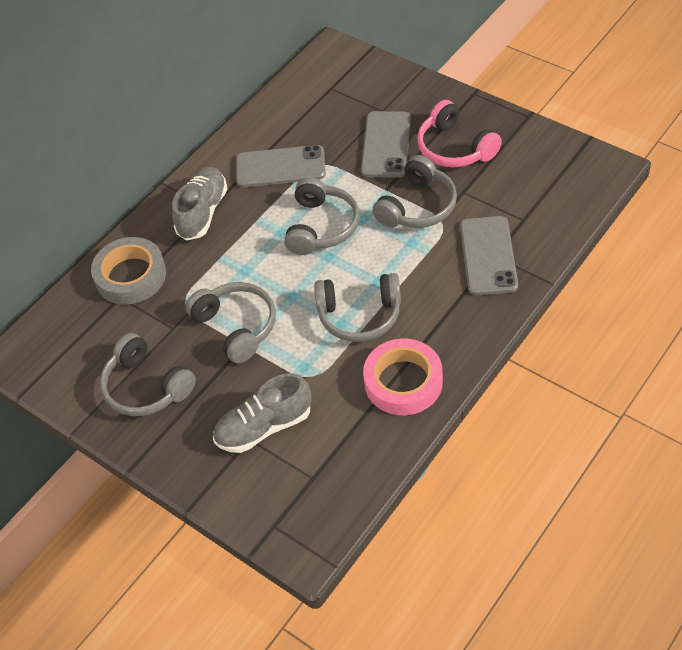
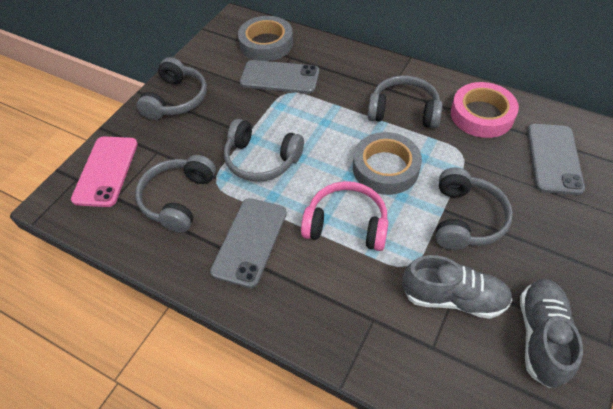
grey tape: [91,237,166,305] = 1 -> [238,16,293,61] [353,132,422,195] = 2
pink phone: none = 0 -> [71,136,138,207] = 1

